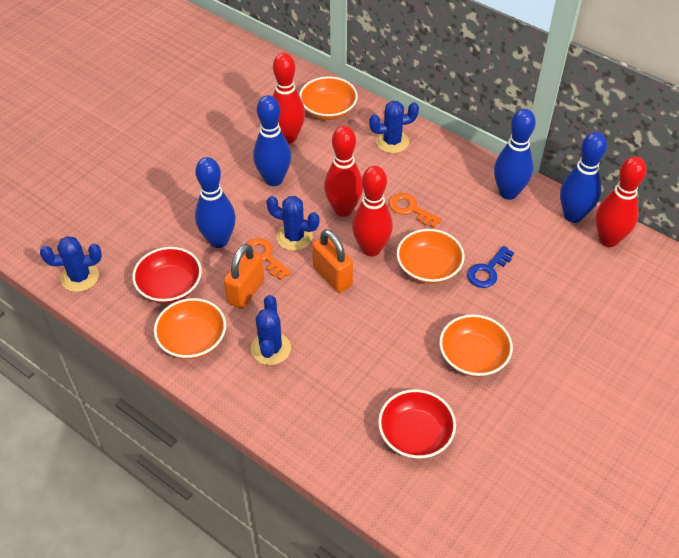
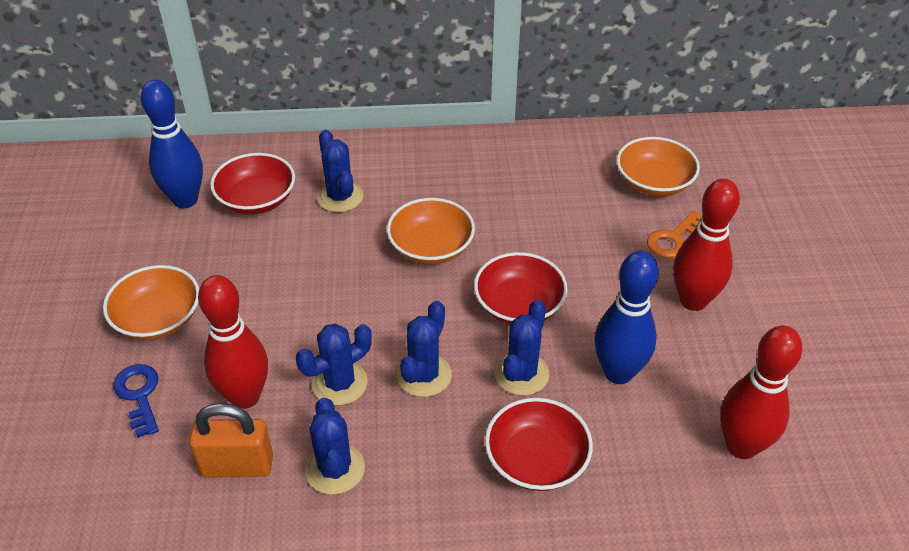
blue bowling pin: [195,157,236,248] [253,95,291,186] [494,109,536,200] [560,132,607,223] = 4 -> [141,80,203,208] [594,251,659,384] = 2
blue cactus: [40,236,102,292] [251,295,291,365] [266,196,319,251] [369,101,419,153] = 4 -> [296,323,372,405] [305,397,365,495] [317,130,363,212] [397,301,452,397] [495,300,549,396] = 5
orange bowl: [154,298,226,359] [299,76,358,120] [397,229,465,284] [439,314,513,377] = 4 -> [103,265,199,340] [387,198,475,264] [617,137,700,196] = 3
orange key: [247,238,292,280] [389,193,442,228] = 2 -> [647,211,702,258] = 1
orange padlock: [224,243,264,309] [312,229,353,293] = 2 -> [189,403,273,477] = 1
red bowl: [132,247,202,303] [378,389,456,459] = 2 -> [210,153,295,214] [474,252,568,324] [485,398,593,491] = 3
red bowling pin: [273,53,305,144] [324,126,363,217] [352,166,393,257] [596,156,647,247] = 4 -> [198,275,268,409] [673,179,740,311] [720,325,802,459] = 3

